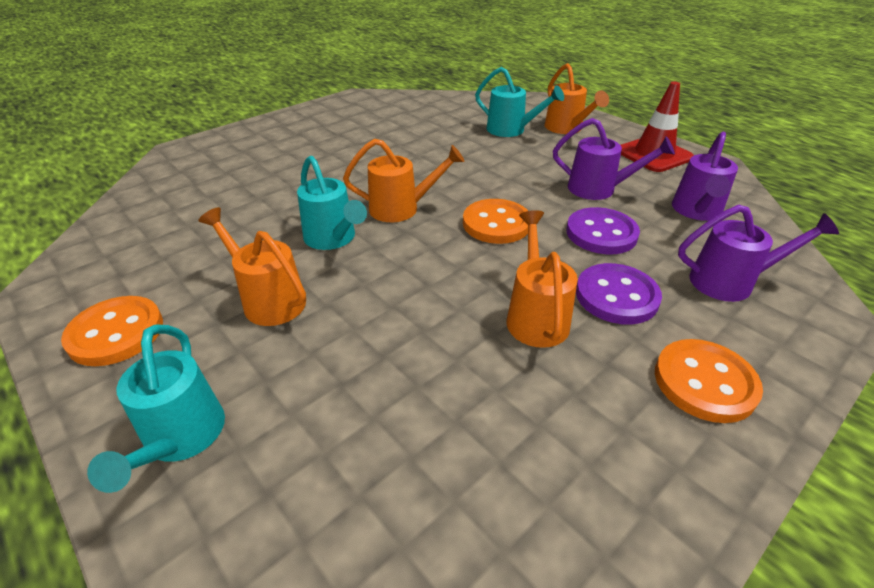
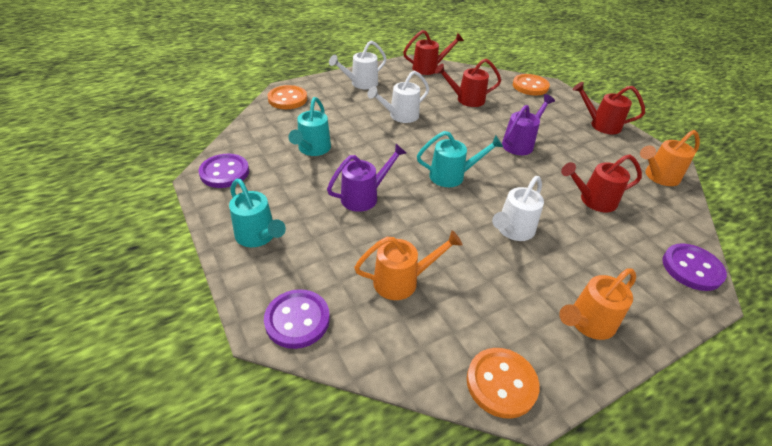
orange watering can: [198,207,306,326] [343,139,464,222] [506,210,578,348] [545,63,609,134] = 4 -> [354,230,463,300] [559,268,636,340] [640,130,700,186] = 3
purple button: [566,207,640,254] [576,263,662,325] = 2 -> [199,154,249,188] [264,289,330,349] [662,243,727,291] = 3
purple watering can: [553,118,675,200] [672,132,738,221] [678,205,839,302] = 3 -> [327,144,406,212] [502,94,555,155] = 2
red traffic cone: [621,81,694,172] = 1 -> none = 0
red watering can: none = 0 -> [403,30,464,75] [435,59,501,107] [561,154,642,212] [573,82,645,134] = 4
white watering can: none = 0 -> [329,40,387,89] [367,70,429,123] [492,176,544,241] = 3

